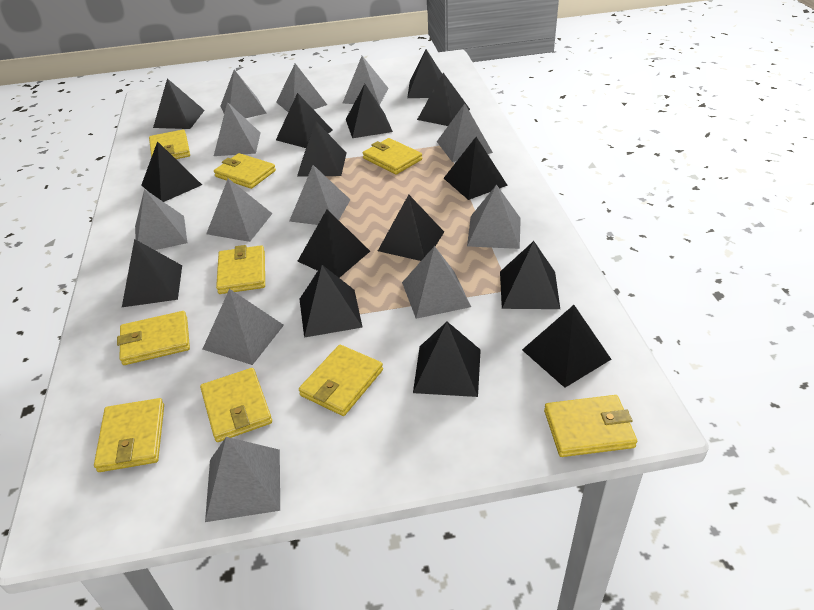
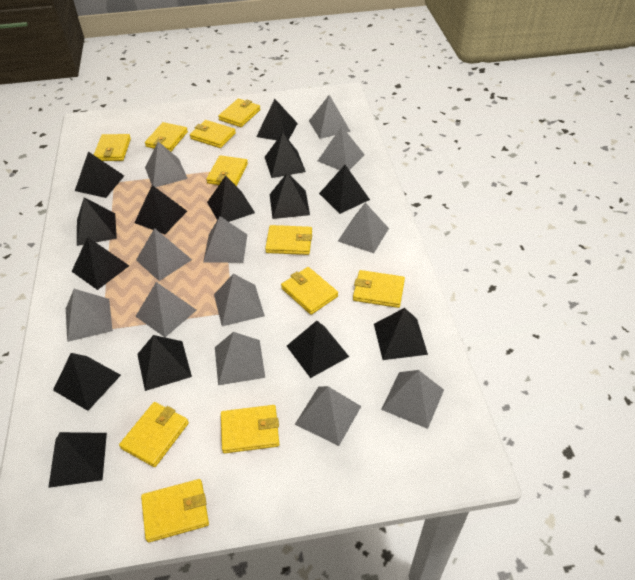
black pyramid: [122,239,182,307] [141,141,202,202] [153,78,205,129] [276,93,332,148] [297,121,347,177] [297,210,370,278] [299,265,363,338] [346,84,393,138] [378,195,444,261] [407,49,442,98] [413,322,481,397] [417,73,470,126] [444,137,508,200] [500,241,560,309] [522,305,611,388] = 15 -> [48,432,107,488] [53,353,121,411] [71,237,129,290] [75,151,124,198] [77,197,117,246] [134,185,187,234] [137,335,192,391] [207,176,255,222] [256,99,298,140] [265,132,306,178] [270,172,310,219] [287,321,349,378] [319,165,370,214] [374,308,428,360] = 14
yellow wallet: [94,398,164,472] [117,311,190,365] [149,129,190,159] [200,368,272,442] [214,153,276,189] [216,245,265,294] [299,345,383,416] [363,138,422,175] [544,395,637,457] = 9 -> [94,134,131,161] [119,402,189,467] [141,479,209,542] [145,122,188,152] [190,120,236,148] [206,155,248,186] [218,99,261,127] [221,405,279,453] [265,225,312,255] [281,267,338,315] [353,270,405,308] = 11

